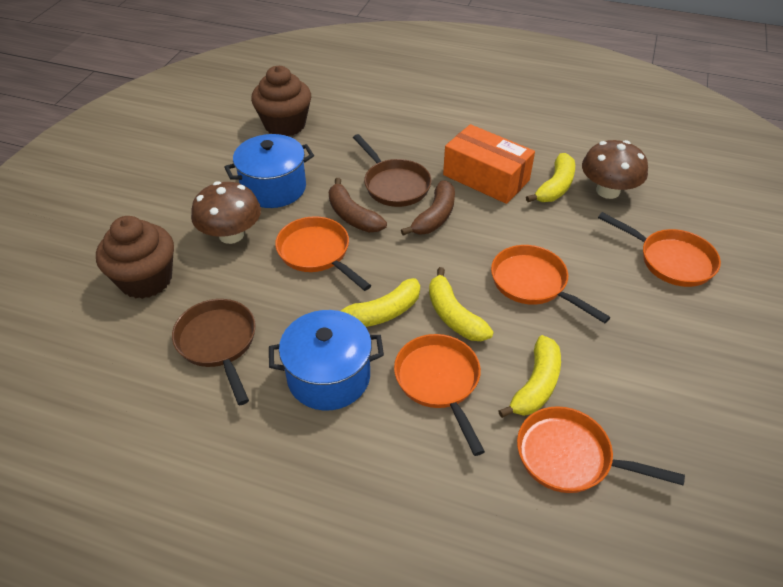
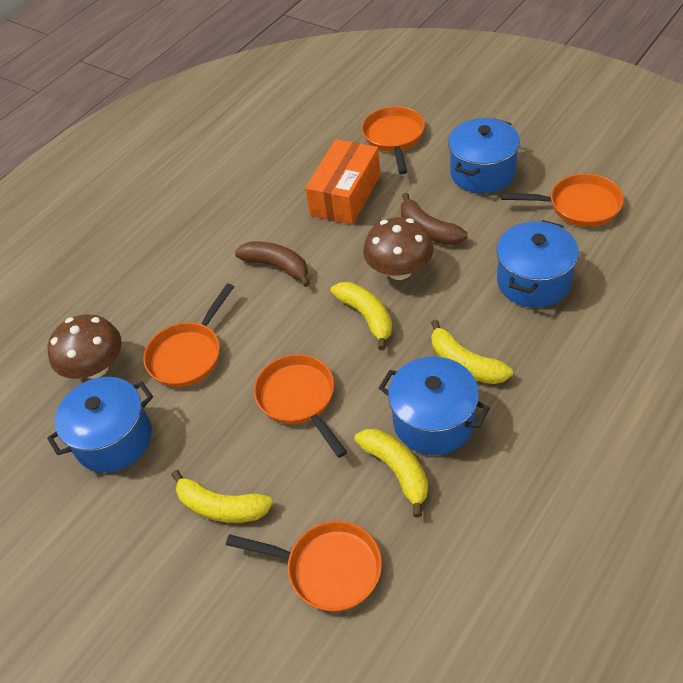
blue pot: [225,134,314,208] [269,310,384,411] = 2 -> [47,377,153,473] [379,356,490,455] [448,118,520,193] [497,220,579,308] = 4
brown cupcake: [96,216,174,299] [251,66,311,136] = 2 -> none = 0
brown pan: [172,299,256,405] [353,134,431,207] = 2 -> none = 0

